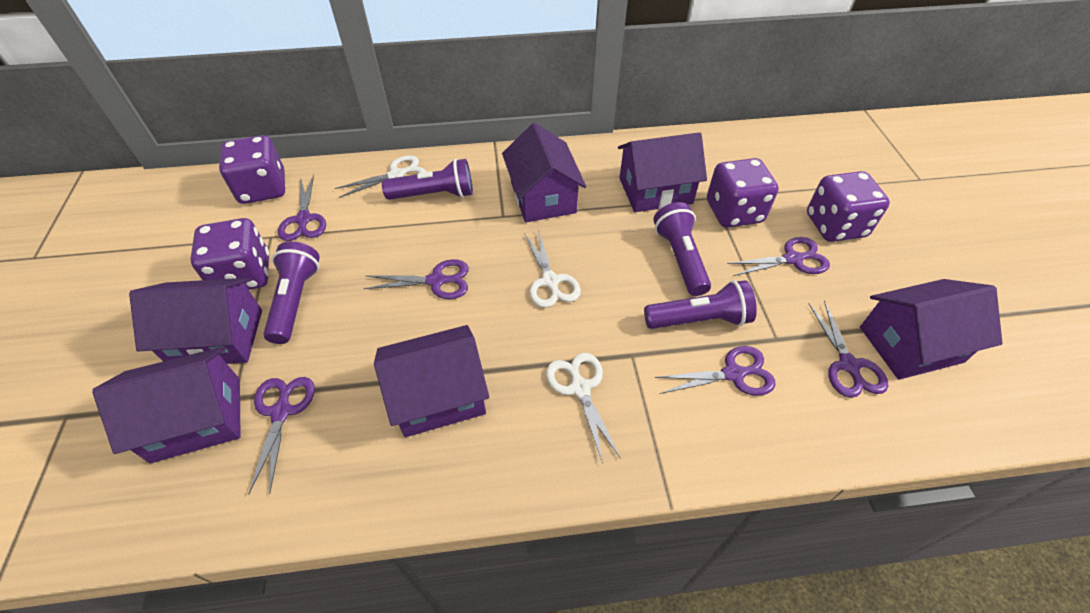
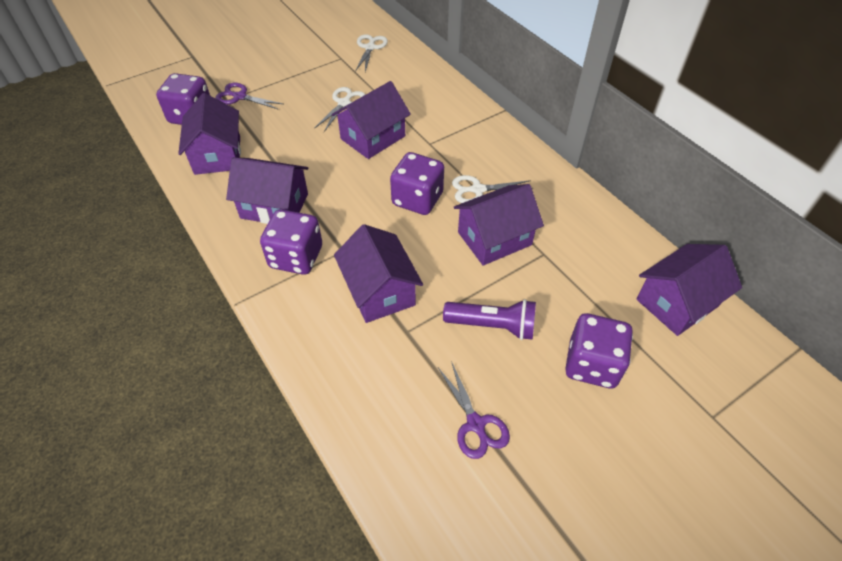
purple flashlight: [263,242,320,344] [382,159,473,200] [644,280,757,329] [653,202,711,296] = 4 -> [443,299,536,340] = 1
purple scissors: [249,377,315,494] [278,175,326,241] [364,259,469,299] [655,346,775,396] [727,237,830,276] [808,300,888,398] = 6 -> [215,83,283,110] [438,361,510,459] = 2

